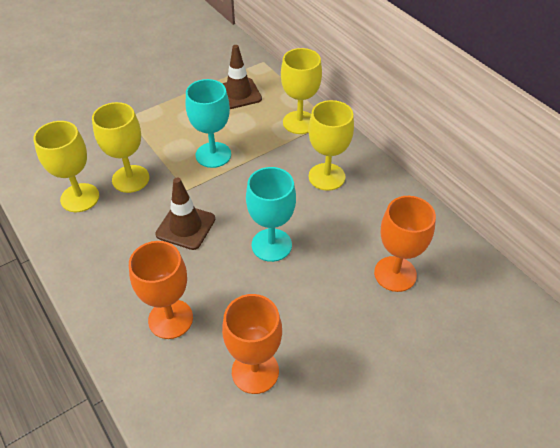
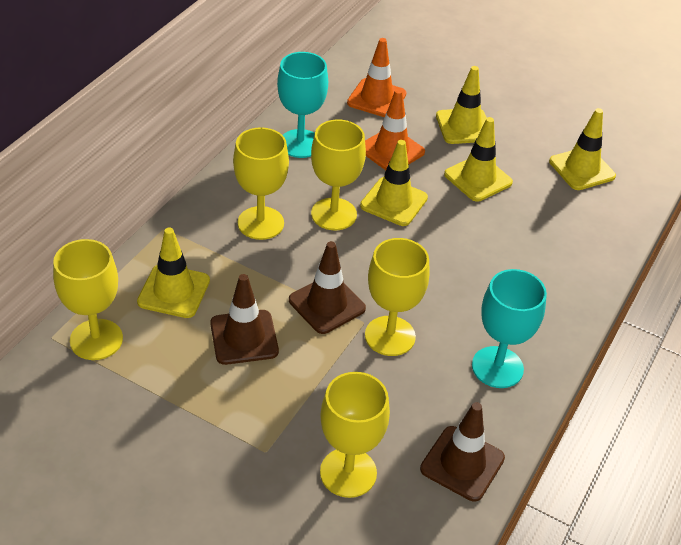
brown traffic cone: [155,178,215,250] [222,45,262,109] = 2 -> [210,274,279,365] [289,241,366,334] [420,402,505,501] = 3
orange goblet: [129,241,193,339] [222,294,282,394] [374,196,436,292] = 3 -> none = 0
orange traffic cone: none = 0 -> [347,38,407,117] [365,89,425,170] = 2
yellow goblet: [33,121,99,212] [92,102,149,193] [281,48,322,134] [308,100,354,191] = 4 -> [53,239,123,360] [233,127,289,240] [311,119,366,230] [320,372,390,498] [365,238,430,356] = 5
yellow traffic cone: none = 0 -> [137,228,210,318] [360,140,428,226] [436,66,487,144] [444,117,513,202] [549,108,616,190] = 5

